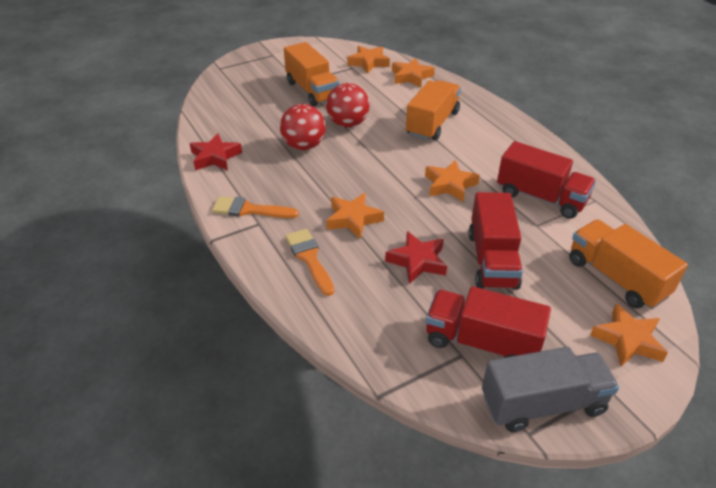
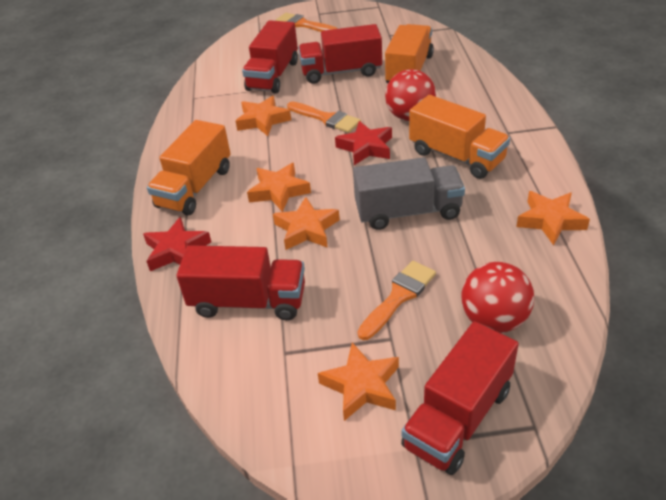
orange brush: [212,196,299,218] [285,229,334,296] = 2 -> [276,13,337,32] [287,101,361,133] [357,261,436,340] = 3
red truck: [426,286,551,358] [469,192,523,290] [497,141,596,219] = 3 -> [177,245,305,320] [242,20,298,93] [298,24,382,84] [401,321,519,475] = 4

